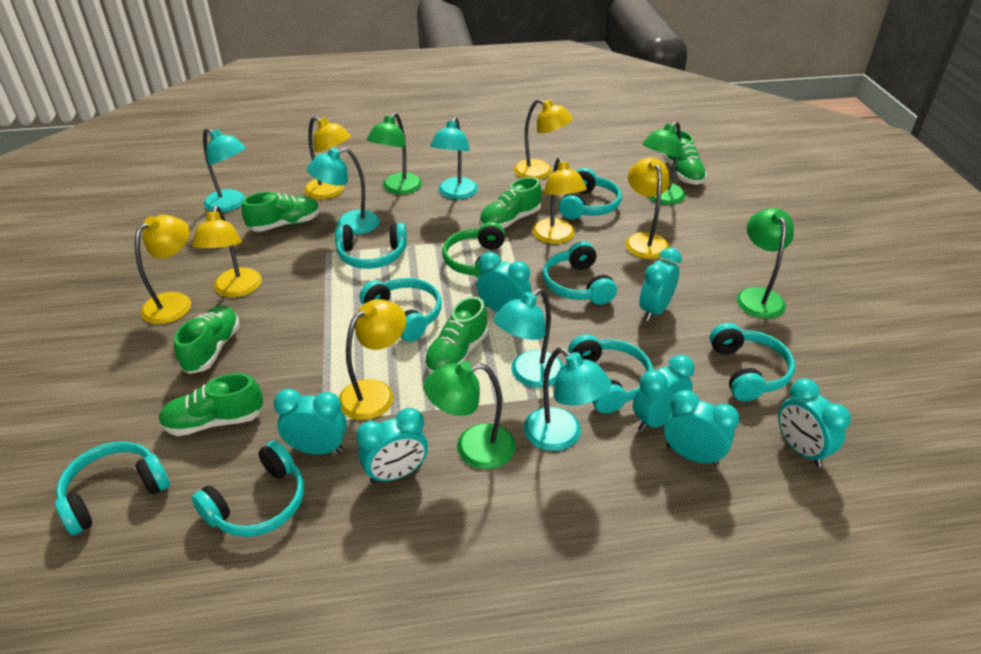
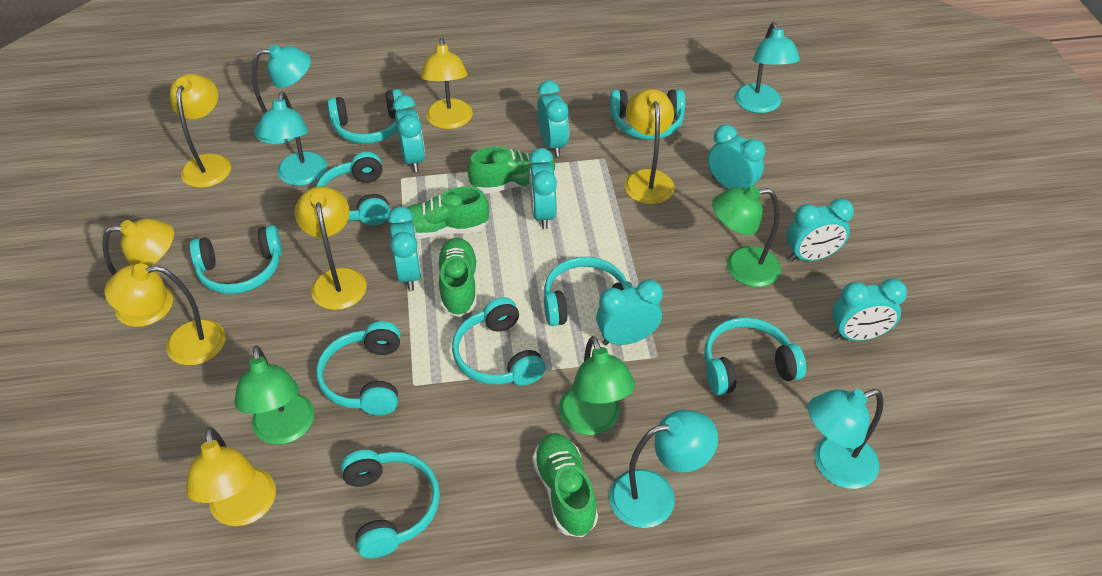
green headphones: [442,222,505,279] = 1 -> none = 0
green lamp: [367,112,422,194] [424,361,516,469] [642,121,686,205] [736,208,794,319] = 4 -> [234,345,314,445] [559,336,635,435] [712,186,781,287] = 3
green shoe: [158,373,264,436] [174,306,240,374] [242,192,320,232] [424,296,488,374] [479,177,542,228] [663,130,707,185] = 6 -> [407,187,489,239] [437,238,477,317] [468,147,557,194] [532,433,598,537] = 4
turquoise clock: [274,389,347,455] [356,408,428,483] [477,252,531,313] [633,355,695,432] [639,248,682,321] [664,390,739,466] [778,378,851,467] = 7 -> [388,206,422,291] [393,95,425,172] [529,148,557,229] [537,80,569,157] [596,279,663,345] [708,125,766,189] [787,198,854,261] [832,278,907,341] = 8
turquoise headphones: [55,442,170,535] [192,440,304,537] [335,223,407,269] [359,278,442,342] [543,241,617,305] [559,168,622,219] [568,334,653,414] [710,323,795,401] = 8 -> [190,225,282,294] [316,152,390,226] [316,321,400,415] [327,89,404,144] [341,450,440,558] [452,297,546,385] [544,257,633,326] [610,89,685,140] [704,317,806,395] = 9

